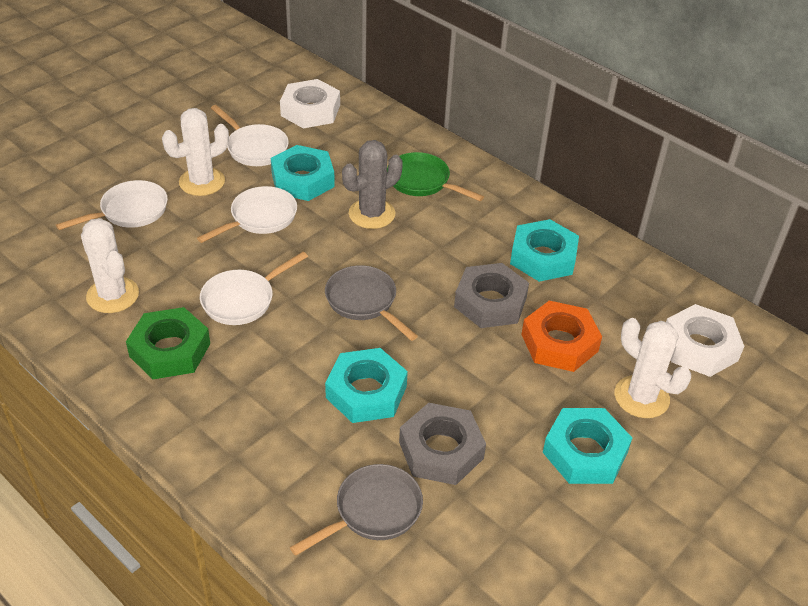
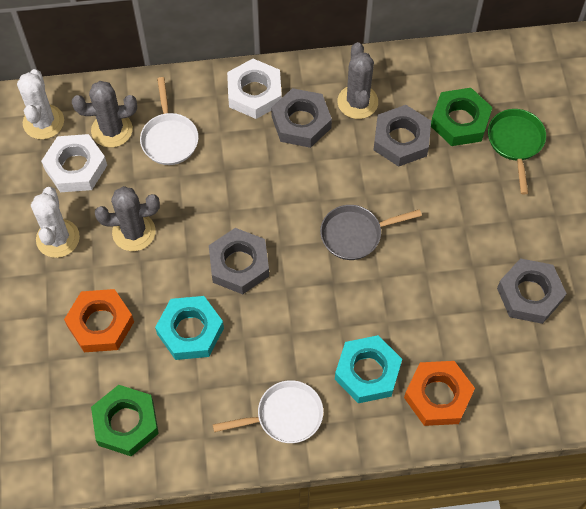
green nut: [126,307,210,379] = 1 -> [91,385,159,456] [431,88,493,146] = 2
grey cactus: [342,140,403,229] = 1 -> [72,81,137,148] [95,186,160,251] [337,42,378,119] = 3
grey nut: [399,403,486,485] [454,263,529,328] = 2 -> [209,228,269,294] [271,88,332,148] [373,105,431,167] [497,258,567,324] = 4
grey pan: [290,464,423,556] [325,265,418,341] = 2 -> [320,205,422,260] = 1
orange nut: [521,301,602,372] = 1 -> [64,289,134,352] [404,361,475,426] = 2
turquoise nut: [271,145,335,201] [325,348,408,423] [510,219,579,282] [543,408,632,484] = 4 -> [155,296,224,360] [335,335,402,403] = 2
white cactus: [81,218,139,313] [162,108,229,196] [615,318,691,418] = 3 -> [17,69,64,139] [31,187,80,258] = 2
white pan: [56,180,168,230] [197,186,297,243] [200,252,308,325] [211,105,289,166] = 4 -> [140,77,199,165] [213,380,323,443] = 2

